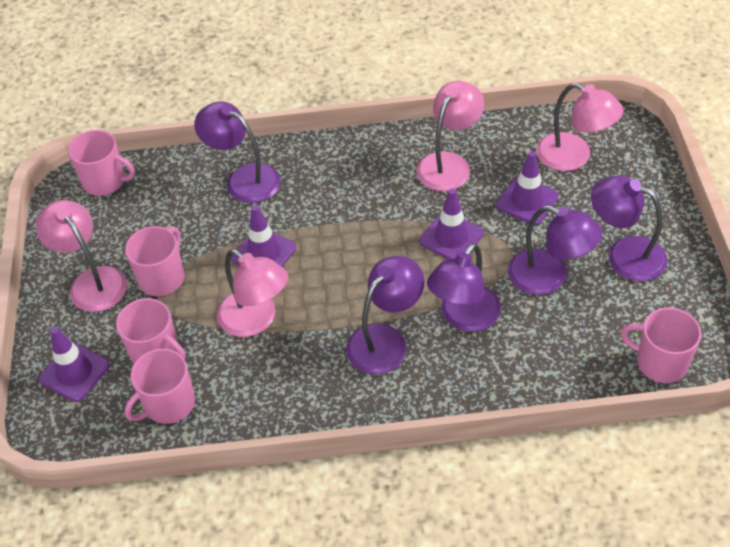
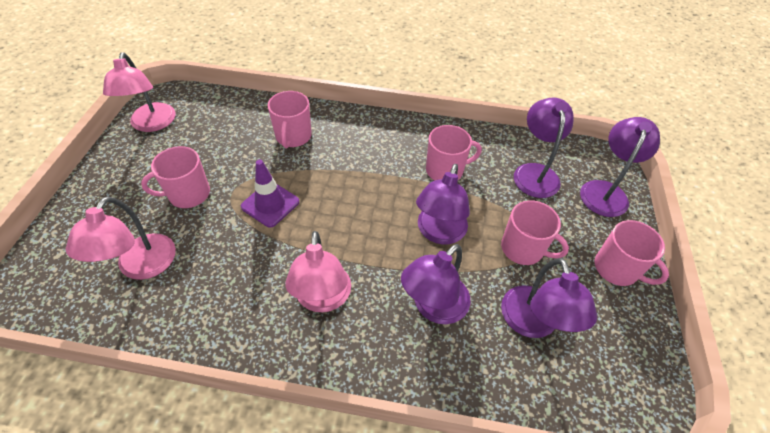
pink lamp: [36,200,127,312] [217,249,288,337] [416,81,484,191] [536,83,624,171] = 4 -> [66,196,176,280] [103,52,176,132] [285,231,351,312] = 3
purple traffic cone: [39,327,110,402] [231,205,296,267] [419,188,484,259] [496,151,559,225] = 4 -> [241,160,299,228] = 1

